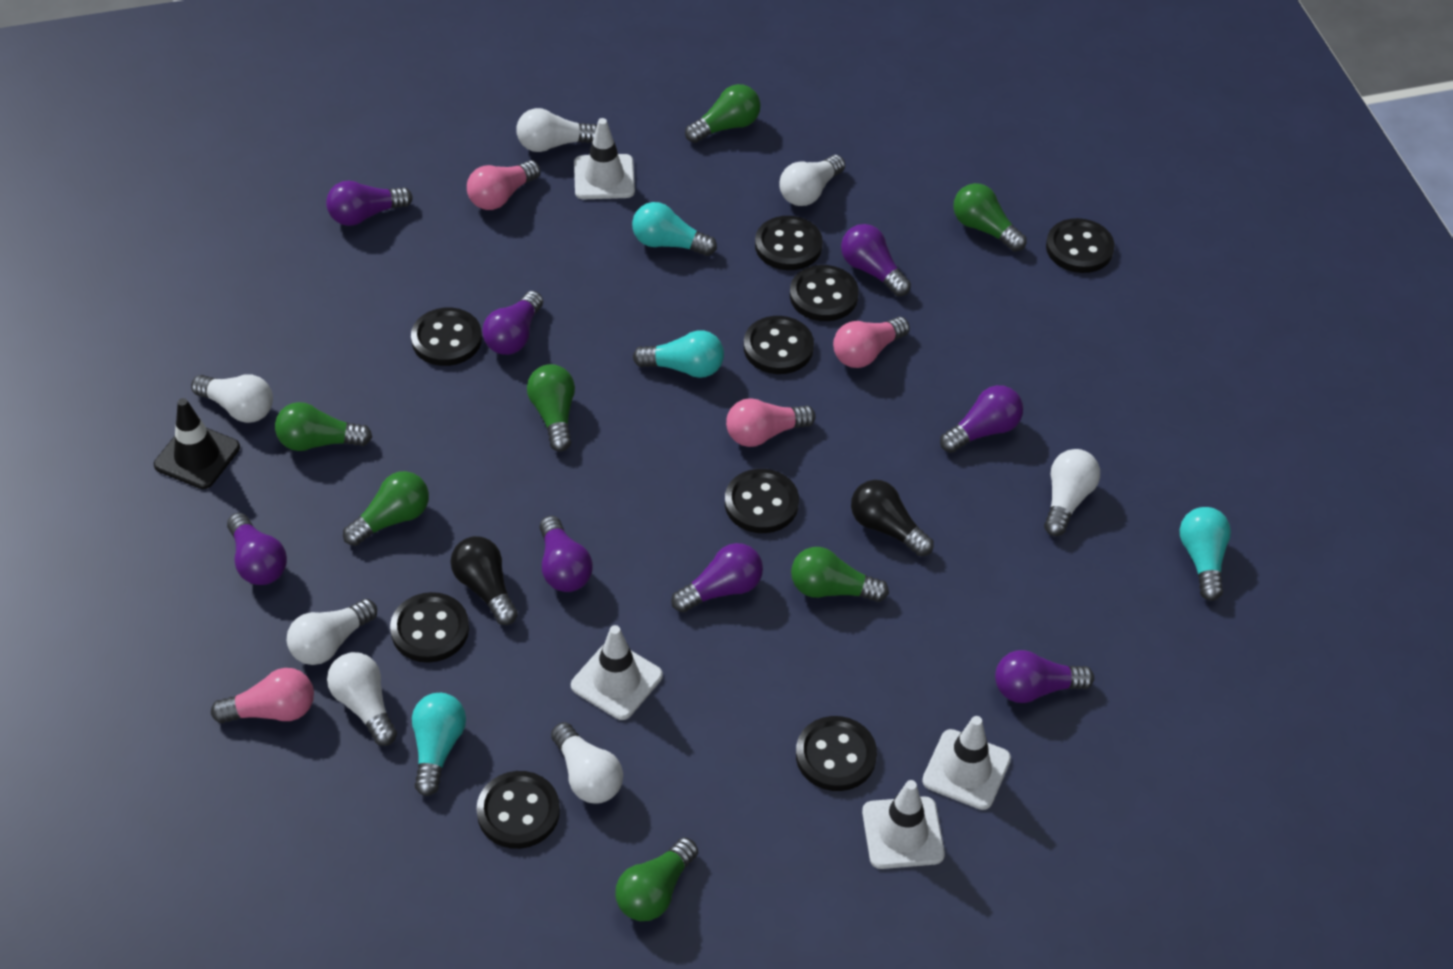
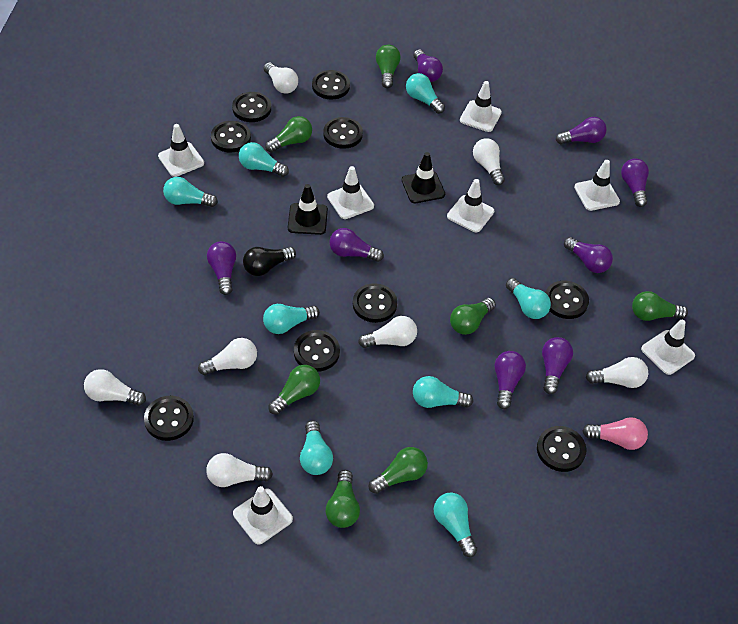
black light bulb: [450,536,518,625] [851,480,934,557] = 2 -> [243,247,296,276] = 1
black traffic cone: [154,398,240,489] = 1 -> [288,184,328,235] [402,152,445,203] = 2
pink light bulb: [211,668,314,723] [467,160,540,210] [726,398,816,447] [833,317,910,368] = 4 -> [582,417,648,450] = 1
turquoise light bulb: [412,693,466,796] [632,202,717,256] [633,330,724,378] [1180,507,1231,601] = 4 -> [163,177,218,207] [239,142,289,177] [263,304,320,334] [300,420,333,475] [406,73,445,114] [413,376,473,408] [434,493,477,557] [506,278,551,319] = 8
white traffic cone: [571,625,663,720] [574,118,635,199] [862,780,945,869] [922,716,1011,810] = 4 -> [158,124,204,177] [233,486,293,545] [327,166,374,219] [447,179,494,232] [460,81,502,132] [574,160,620,211] [641,320,695,375] = 7

